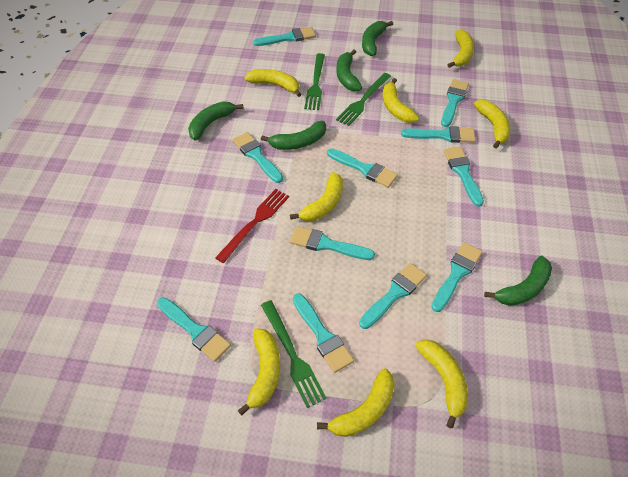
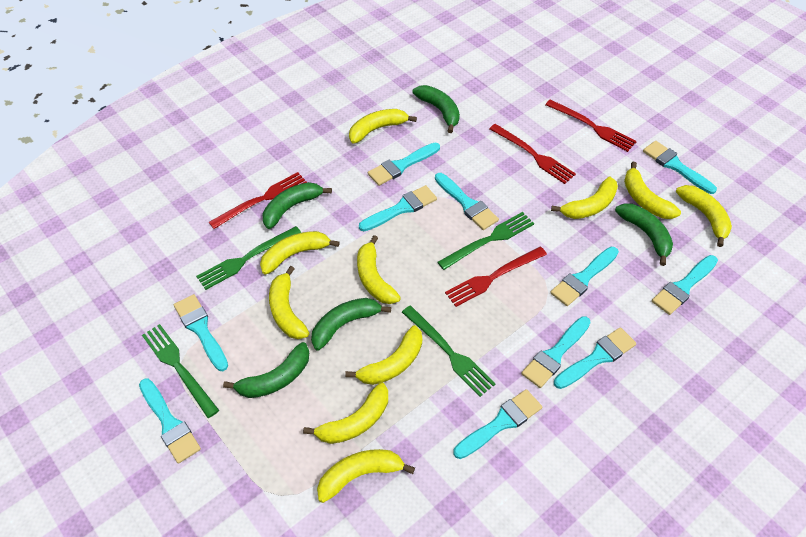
green fork: [261,300,327,408] [304,53,325,110] [336,73,391,126] = 3 -> [142,324,219,418] [196,226,301,290] [402,306,496,397] [437,212,534,270] = 4
red fork: [215,189,289,263] = 1 -> [209,172,307,229] [445,247,547,307] [489,124,576,184] [545,99,637,152] = 4
yellow banana: [238,328,280,415] [244,69,302,97] [290,172,343,221] [317,368,395,437] [382,78,419,123] [416,339,468,428] [447,30,474,68] [474,100,511,148] = 8 -> [260,231,340,274] [269,266,309,339] [303,383,388,444] [317,449,415,503] [345,325,422,385] [349,109,417,143] [357,235,401,304] [551,177,618,219] [624,162,681,219] [676,185,732,247] = 10

